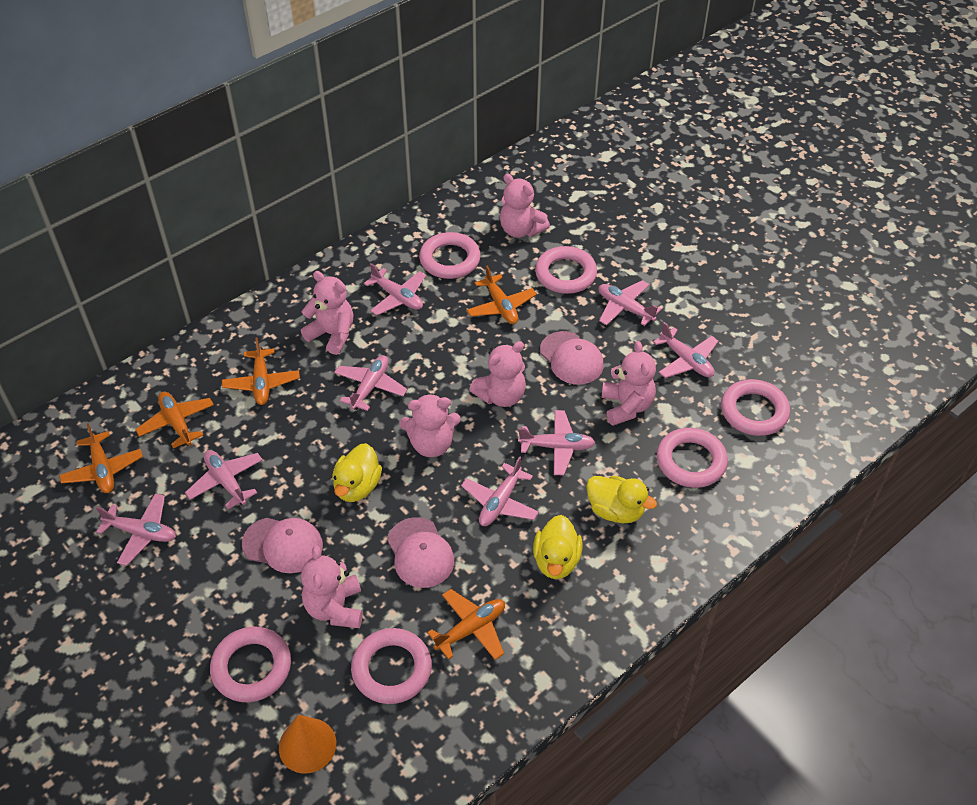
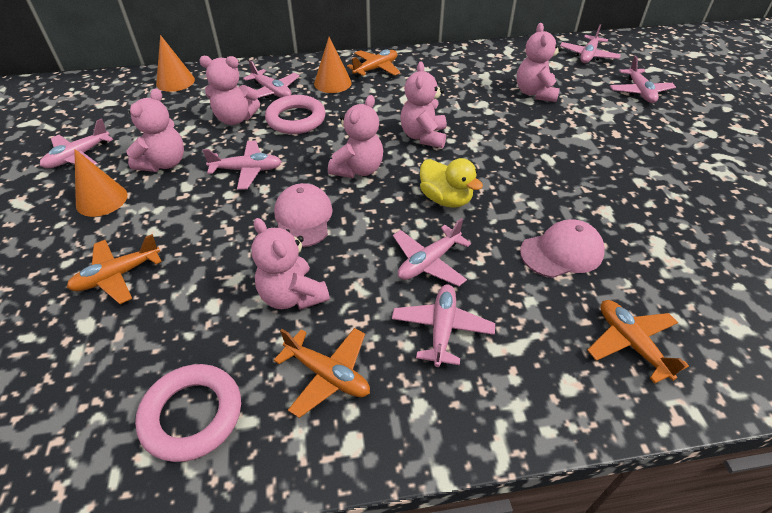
orange cone: [279,715,336,774] = 1 -> [74,149,128,217] [156,35,195,92] [314,37,352,93] = 3
orange plane: [59,423,143,493] [135,391,214,448] [222,337,300,405] [427,589,505,660] [467,266,537,324] = 5 -> [67,234,162,304] [274,328,370,418] [347,50,400,78] [587,300,689,384] = 4
pink cap: [242,518,323,573] [387,517,454,588] [540,331,604,385] = 3 -> [274,183,333,247] [520,219,605,278] = 2
pink plane: [96,493,176,566] [185,450,263,509] [334,355,407,411] [364,263,426,315] [461,456,539,526] [518,410,595,475] [599,280,662,326] [653,322,718,378] = 8 -> [40,118,114,169] [202,141,282,190] [243,60,300,99] [392,284,495,367] [393,218,471,286] [560,24,621,63] [610,56,676,103] = 7
pink ring: [210,627,291,702] [351,628,432,704] [419,232,481,279] [535,246,597,294] [657,428,728,488] [721,379,790,436] = 6 -> [135,364,241,462] [265,95,326,134] = 2
yellow duck: [332,443,382,502] [533,515,582,579] [586,476,657,523] = 3 -> [420,158,483,208] = 1

